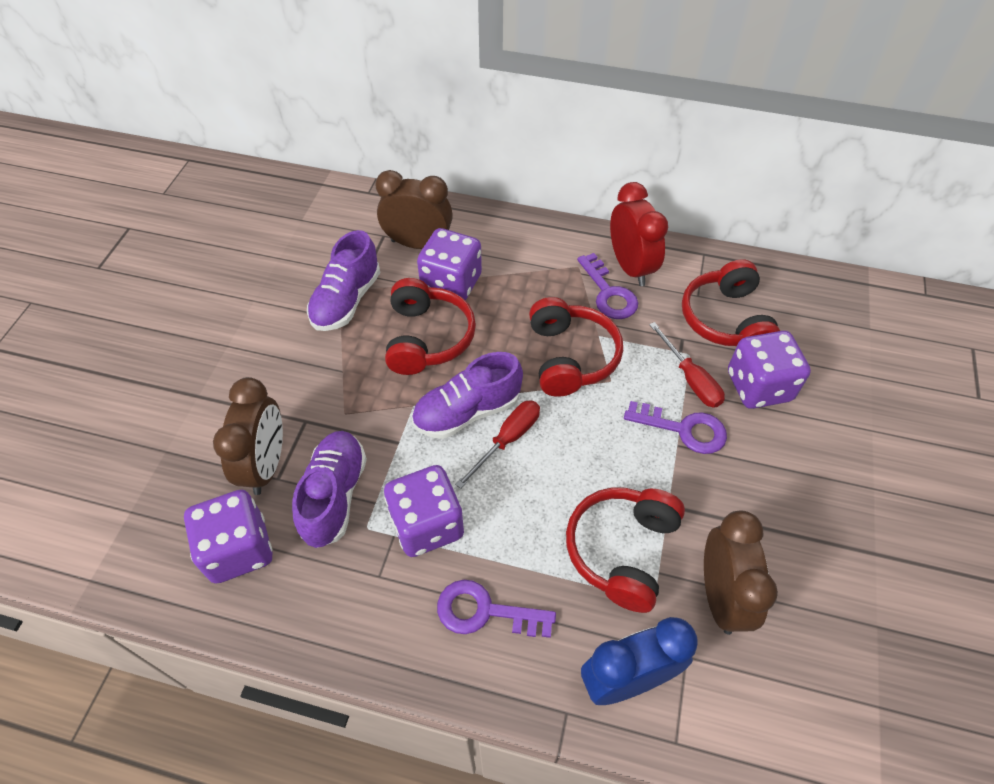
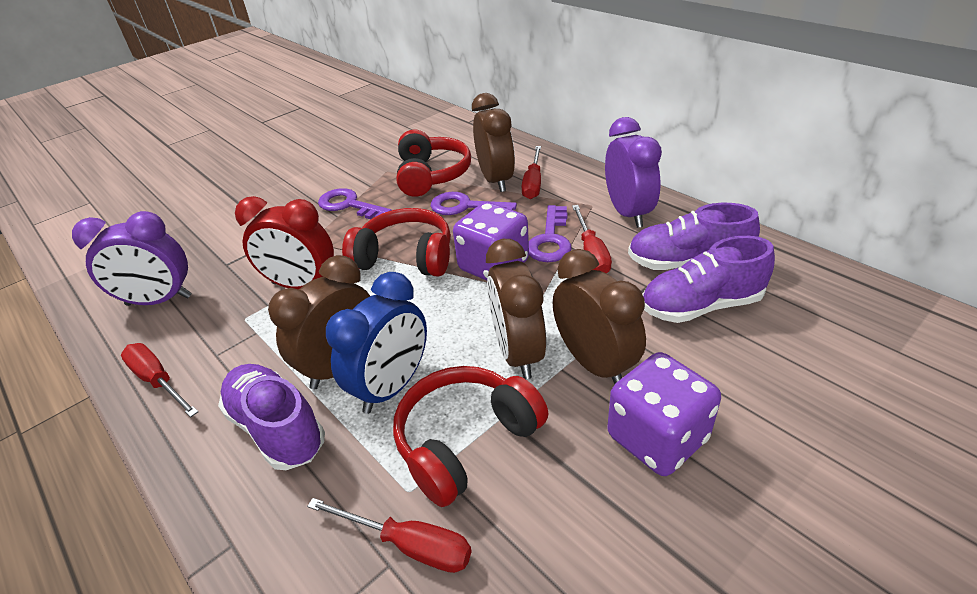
brown clock: [213,377,283,495] [375,170,453,249] [704,511,778,635] = 3 -> [268,255,370,389] [472,93,515,192] [486,239,546,379] [553,249,646,384] = 4
purple clock: none = 0 -> [72,211,192,306] [605,117,662,228] = 2
purple dice: [184,490,272,583] [384,465,464,557] [417,228,482,300] [728,331,811,409] = 4 -> [453,202,529,281] [607,352,721,476] = 2
red headphones: [385,278,476,375] [529,297,623,397] [566,487,685,613] [682,259,780,346] = 4 -> [342,208,451,276] [393,366,548,507] [396,130,471,197] = 3
red screwdriver: [455,400,540,489] [649,322,725,408] = 2 -> [121,343,198,417] [307,498,472,573] [521,146,541,199] [572,205,612,273] = 4

